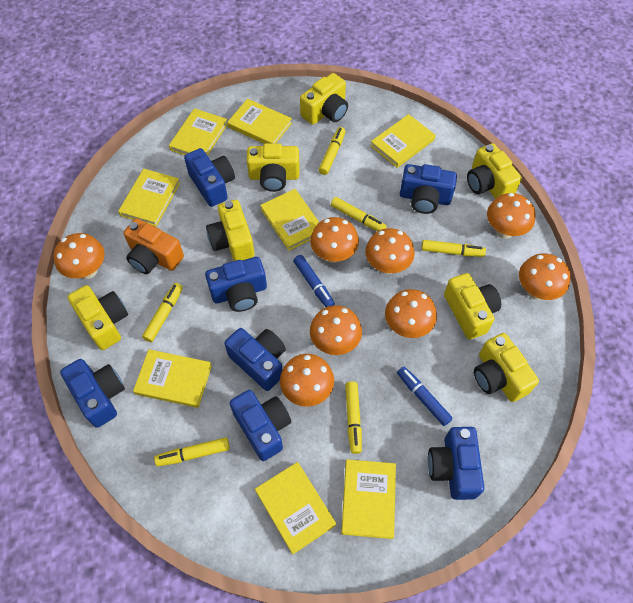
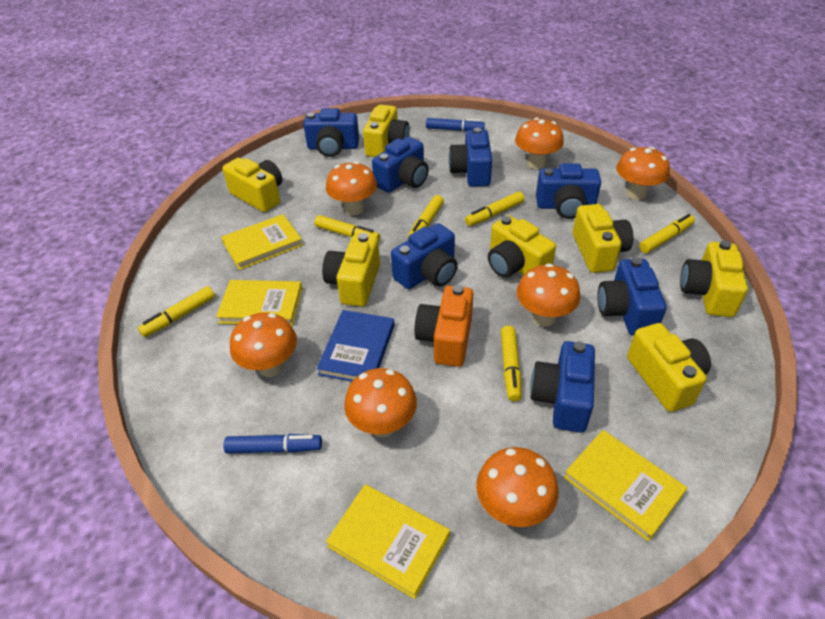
blue book: none = 0 -> [317,310,395,382] = 1
orange mushroom: [54,233,105,279] [280,354,334,407] [310,217,359,263] [310,305,362,355] [365,228,415,274] [385,289,437,338] [487,193,535,239] [519,253,571,300] = 8 -> [230,312,297,377] [326,161,377,215] [344,368,417,437] [476,447,559,527] [515,118,564,169] [517,263,580,327] [616,147,670,200] = 7
yellow book: [118,169,180,227] [133,349,212,408] [169,108,228,156] [227,99,292,144] [255,462,336,554] [260,189,319,251] [341,459,396,539] [371,114,436,168] = 8 -> [216,280,303,326] [221,214,303,270] [326,484,450,599] [564,430,687,541] = 4

